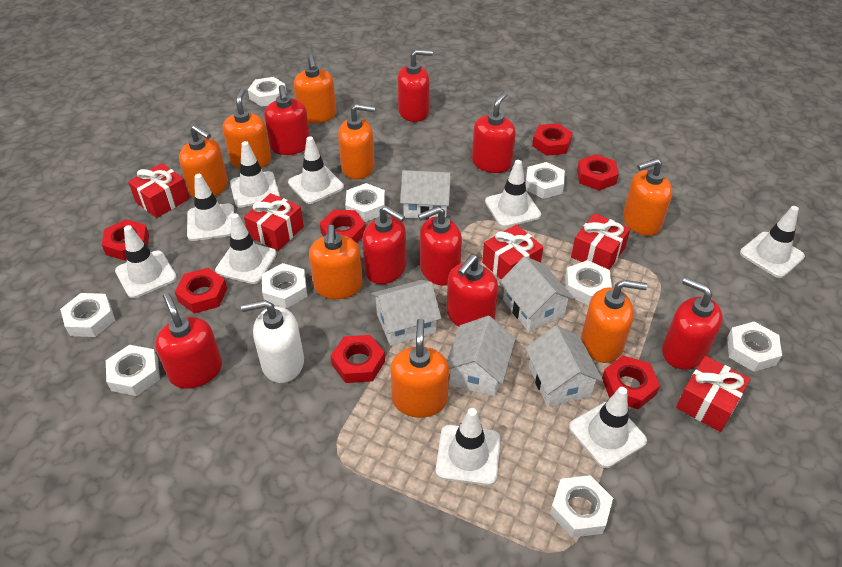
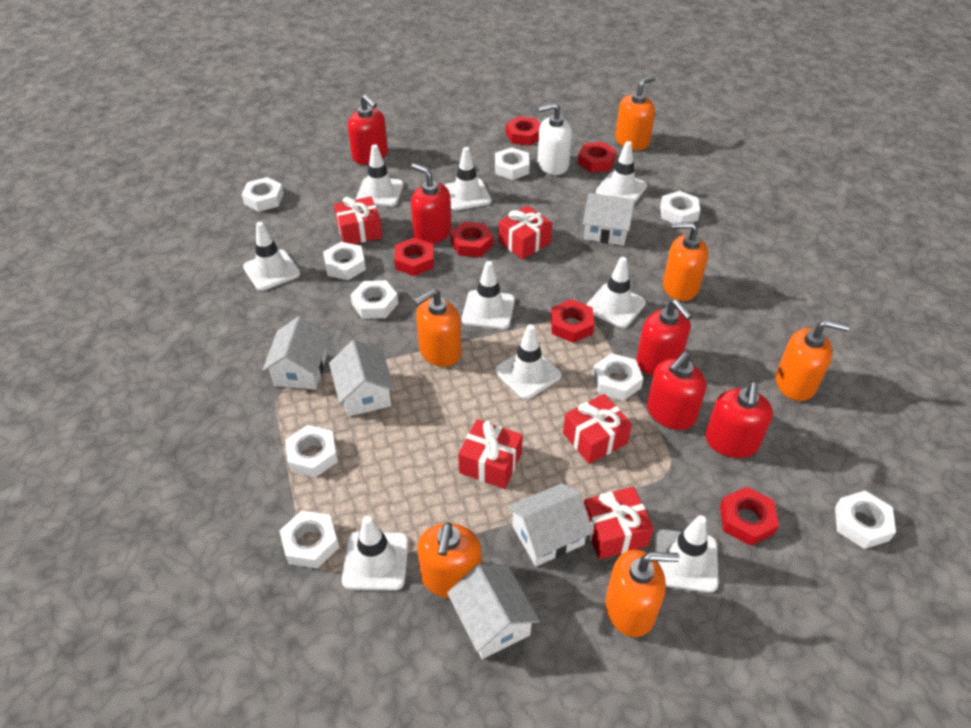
orange soap dispenser: [179,125,228,198] [223,88,271,169] [294,55,336,123] [309,225,363,299] [338,104,375,179] [390,319,449,418] [581,280,647,363] [623,158,672,236] = 8 -> [414,288,461,367] [417,522,481,598] [605,550,679,637] [615,76,656,150] [663,222,708,301] [776,320,850,401] = 6
red nut: [102,219,149,261] [175,268,227,314] [320,210,366,243] [331,335,385,383] [532,123,573,156] [577,154,619,191] [602,355,660,409] = 7 -> [394,237,434,276] [450,222,493,257] [506,116,541,146] [551,299,594,343] [577,142,616,173] [720,487,779,546] = 6
red soap dispenser: [155,293,222,389] [264,85,310,155] [362,206,407,284] [397,49,433,122] [418,206,462,286] [447,254,498,327] [472,92,516,173] [662,277,723,370] = 8 -> [348,94,388,165] [411,163,452,244] [636,299,692,375] [647,352,706,430] [705,382,773,458] = 5

